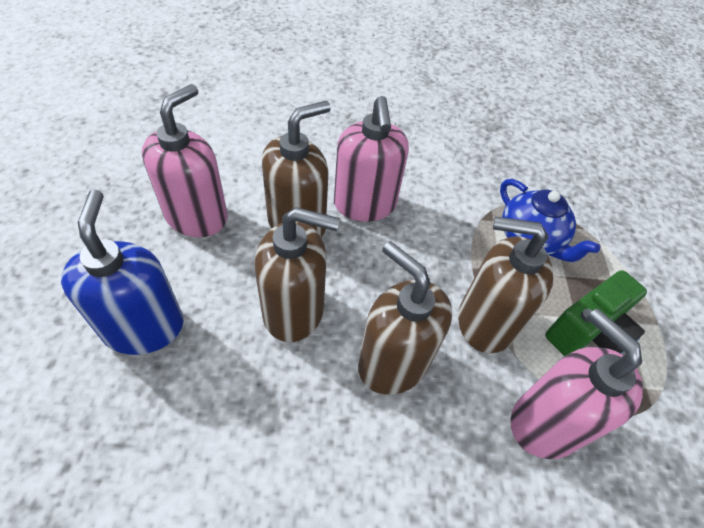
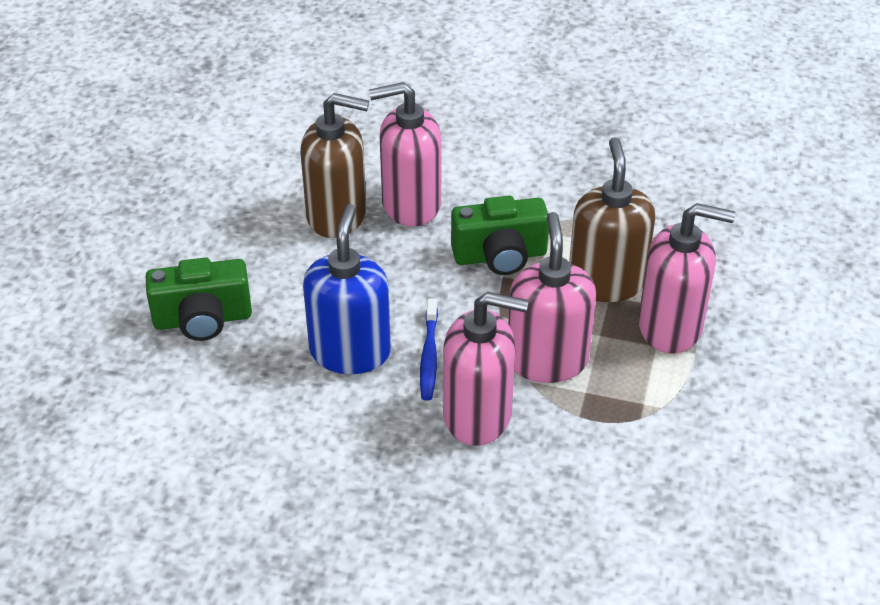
blue teapot: [500,179,600,262] = 1 -> none = 0
blue toothbrush: none = 0 -> [420,299,438,400] = 1
brown soap dispenser: [255,207,340,342] [262,101,331,237] [358,241,452,395] [458,216,554,353] = 4 -> [300,93,369,238] [569,137,655,302] = 2
green camera: [545,270,647,356] = 1 -> [146,257,252,341] [451,196,549,275] = 2
pink soap dispenser: [142,84,228,237] [334,96,409,222] [511,308,643,459] = 3 -> [369,82,441,226] [443,292,529,446] [508,212,596,383] [638,203,735,353] = 4

